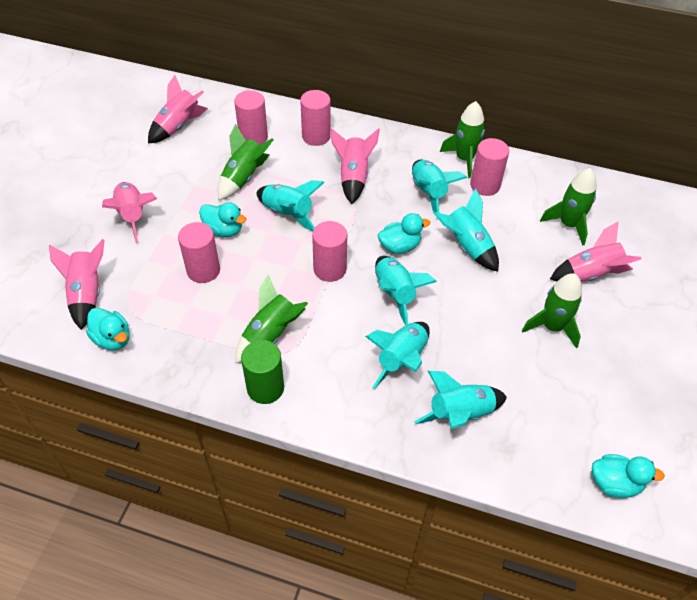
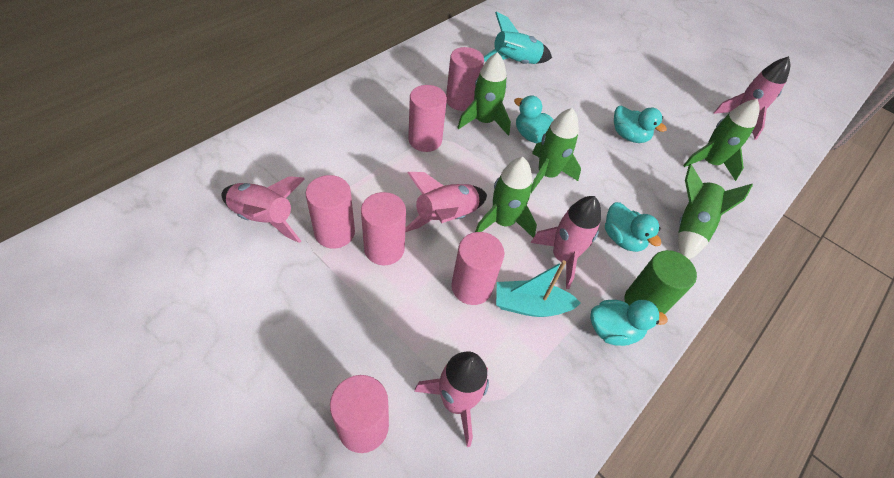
pink cylinder: [178,222,220,283] [234,90,268,145] [300,90,331,146] [312,221,347,282] [470,138,509,196] = 5 -> [305,175,355,249] [330,375,389,453] [361,192,406,265] [408,85,447,152] [446,47,484,111] [451,232,504,305] = 6
turquoise boat: none = 0 -> [496,260,581,317] = 1
turquoise rocket: [256,180,325,231] [365,322,430,389] [375,256,437,325] [412,160,467,219] [414,371,507,429] [434,188,499,272] = 6 -> [484,11,552,64] = 1

